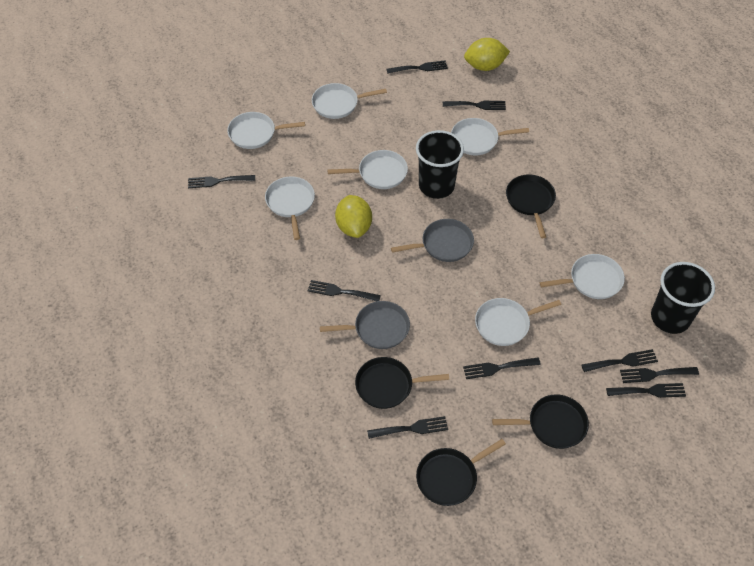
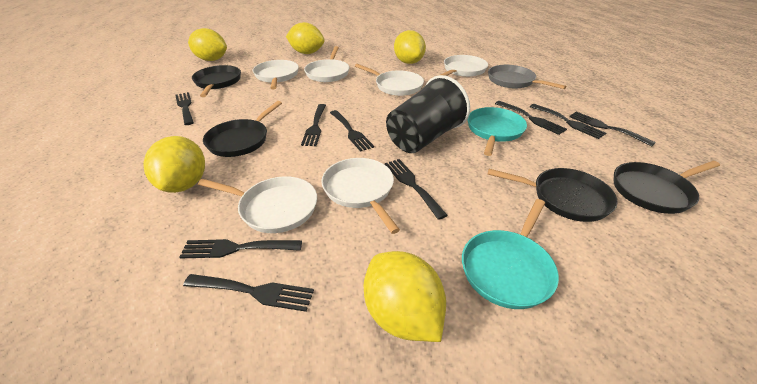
black cup: [416,130,464,199] [651,262,715,334] = 2 -> [386,75,470,153] = 1
grey pan: [320,301,410,349] [391,219,474,262] = 2 -> [488,65,566,89] = 1
turquoise pan: none = 0 -> [462,199,559,309] [467,107,527,156] = 2
white pan: [227,112,305,149] [265,176,315,240] [312,83,387,119] [328,150,408,189] [451,118,529,155] [475,298,561,346] [540,254,625,299] = 7 -> [198,176,317,233] [253,60,299,89] [304,46,349,82] [321,158,400,234] [355,64,424,96] [441,55,488,77] = 6
yellow lemon: [335,195,372,238] [464,38,510,71] = 2 -> [143,136,205,193] [188,28,227,61] [286,22,325,54] [364,251,446,342] [394,30,426,64] = 5

